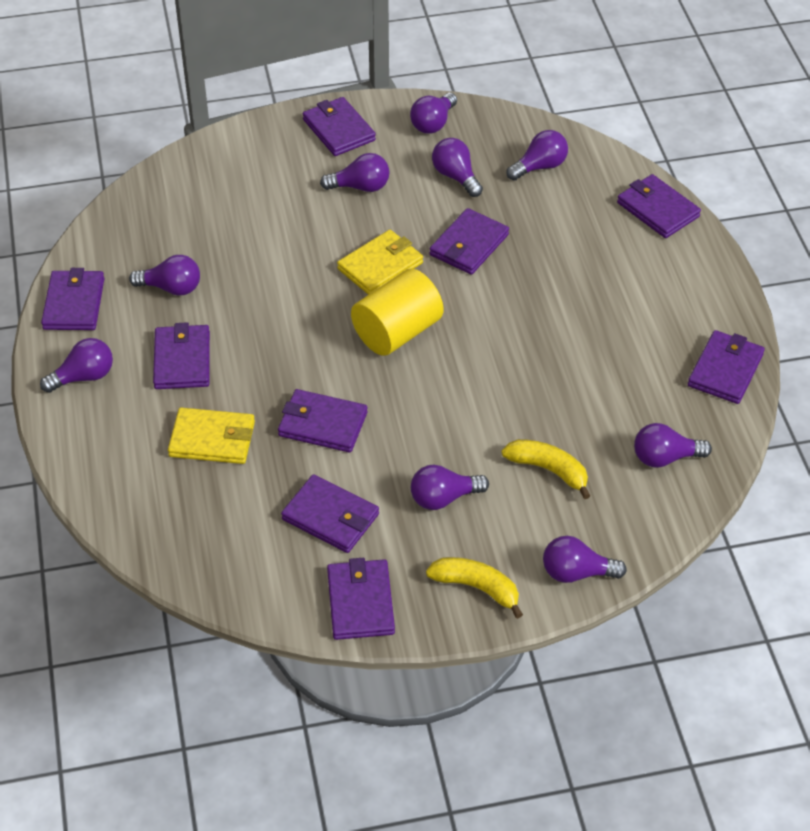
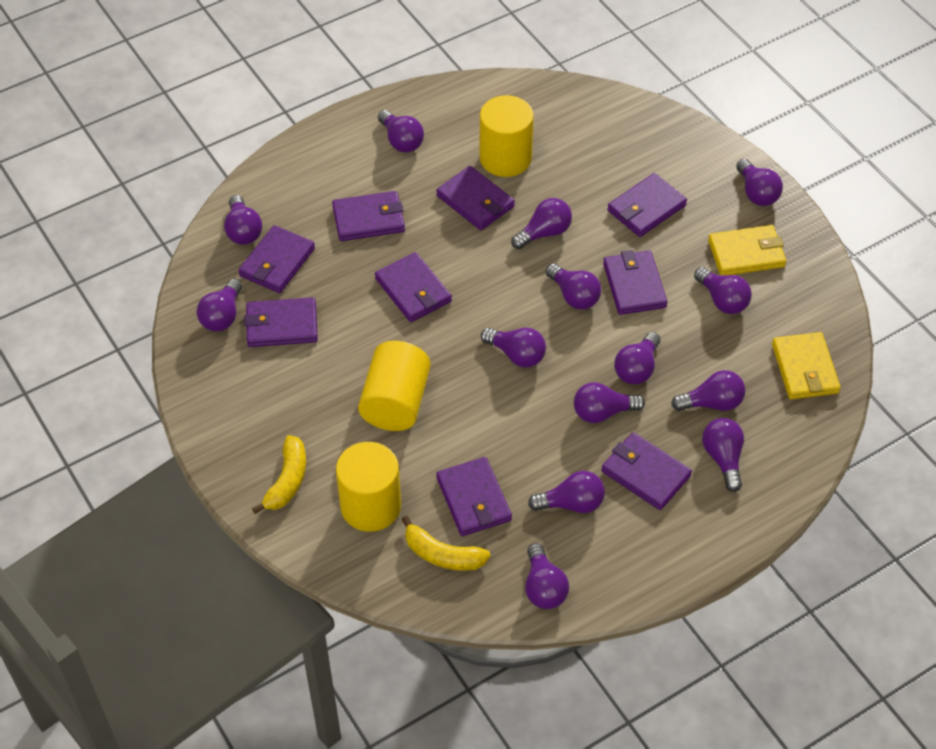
purple light bulb: [40,338,113,393] [129,255,200,296] [320,153,390,192] [410,93,457,134] [411,465,489,510] [432,138,483,197] [506,130,568,181] [543,536,627,583] [634,423,712,468] = 9 -> [197,279,242,331] [224,195,262,245] [378,110,424,153] [481,328,546,367] [511,198,572,249] [525,543,569,609] [528,471,605,513] [546,263,601,310] [574,382,645,423] [614,332,660,384] [671,370,745,411] [694,267,752,314] [702,418,744,492] [736,159,783,206] = 14
yellow cylinder: [351,269,444,356] = 1 -> [336,442,401,532] [358,341,431,431] [480,95,534,177] = 3

